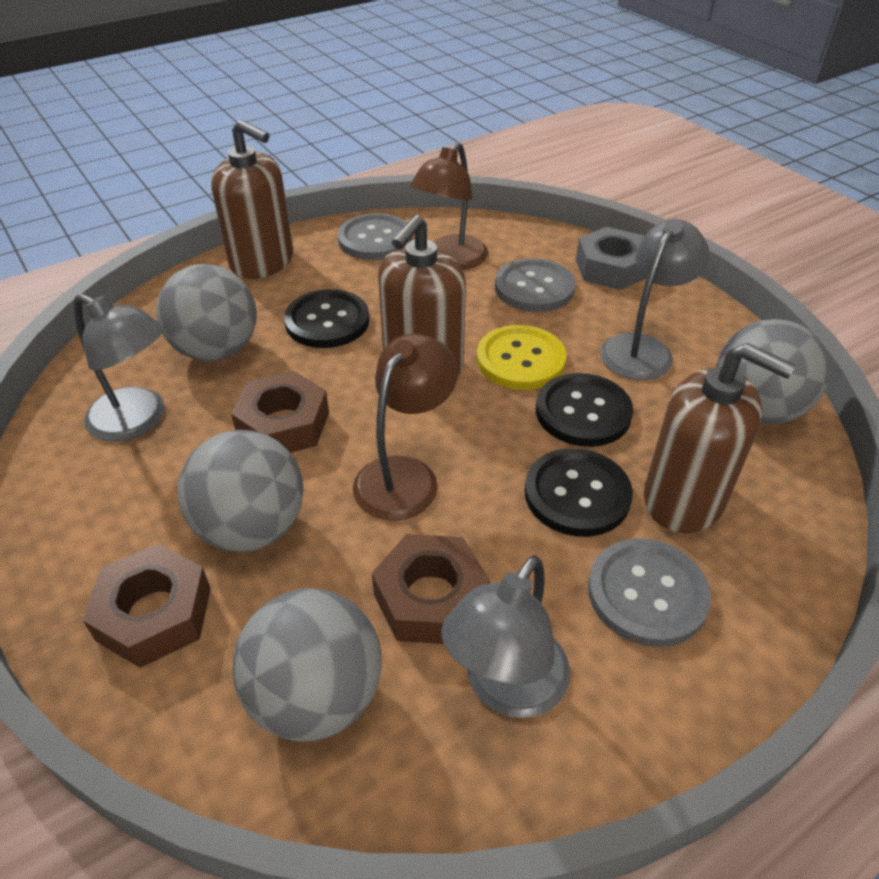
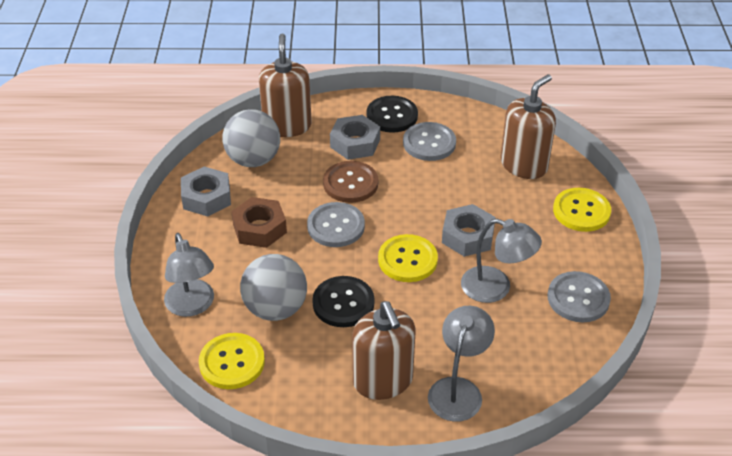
black button: [284,289,370,348] [525,448,633,537] [536,373,633,447] = 3 -> [312,276,375,327] [366,96,418,133] = 2
brown button: none = 0 -> [323,161,378,203] = 1
brown lamp: [353,334,458,521] [410,142,488,270] = 2 -> none = 0
brown nut: [83,544,211,668] [231,371,329,453] [372,534,490,644] = 3 -> [231,197,287,248] = 1
grey ball: [156,264,257,361] [177,430,303,552] [233,589,382,742] [716,319,830,424] = 4 -> [222,109,280,167] [240,254,307,321] = 2
grey nut: [576,227,646,290] = 1 -> [181,167,231,217] [330,115,380,160] [442,204,495,257] = 3
yellow button: [477,325,567,390] = 1 -> [199,333,265,389] [378,234,438,282] [553,188,611,232] = 3

